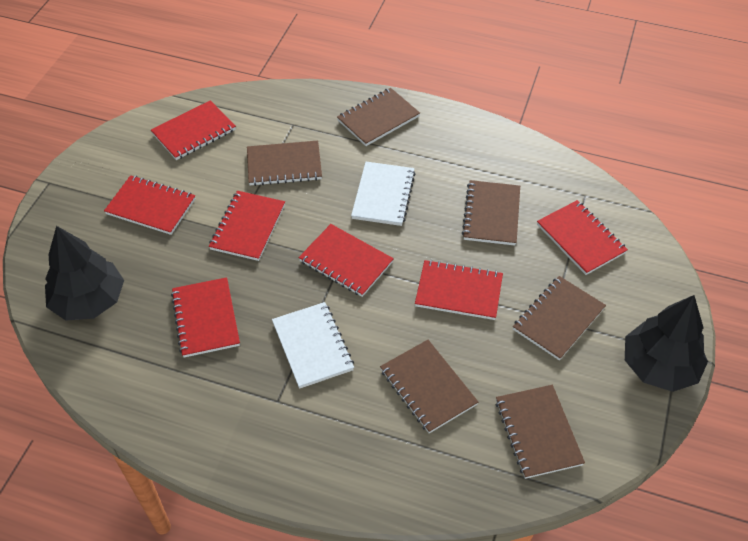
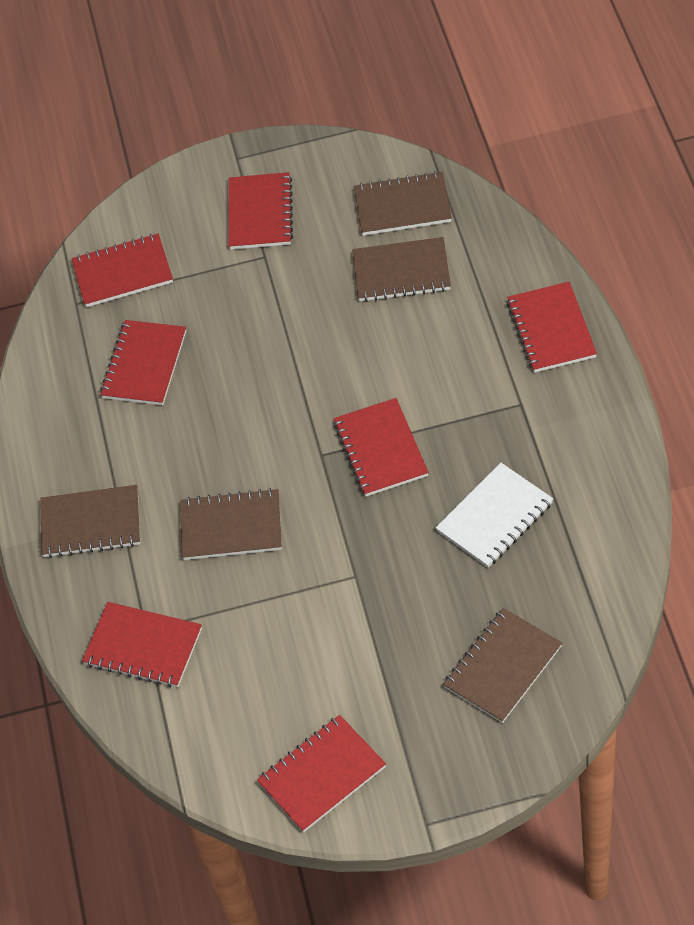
black tree: [45,226,124,321] [625,295,708,392] = 2 -> none = 0
brown notebook: [247,141,322,186] [337,88,420,146] [380,340,478,433] [462,180,520,245] [496,385,585,479] [513,276,606,360] = 6 -> [40,485,140,558] [180,488,282,560] [352,237,451,302] [354,171,452,236] [443,608,562,723] = 5
white notebook: [272,302,354,389] [351,162,415,226] = 2 -> [435,463,553,568] = 1

